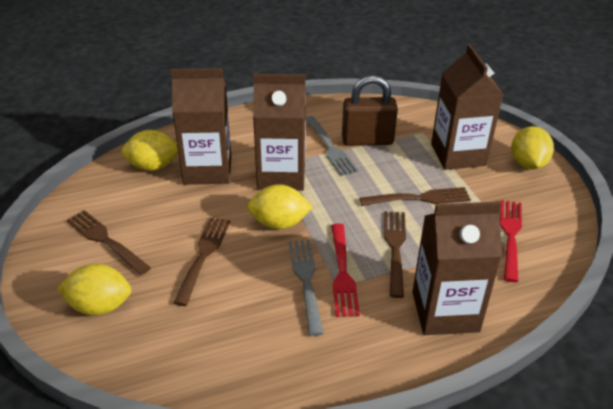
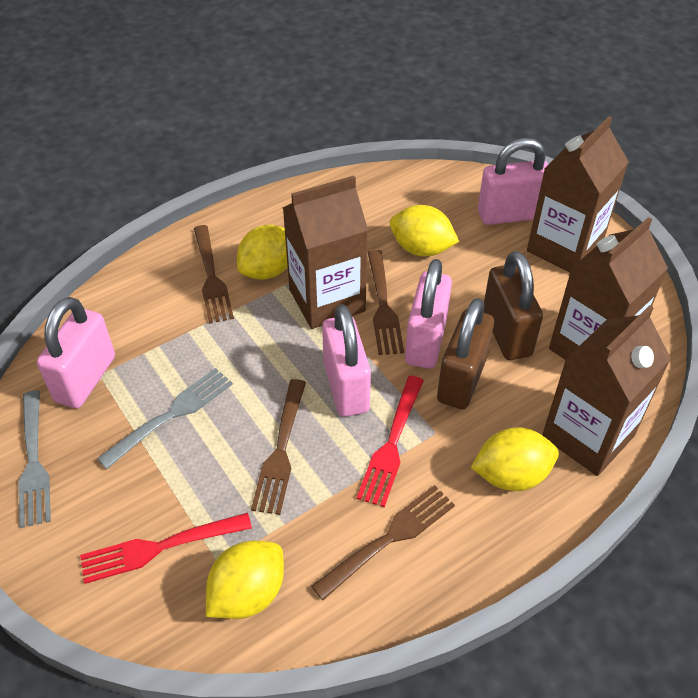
brown padlock: [342,75,398,146] = 1 -> [437,298,494,409] [484,251,543,360] = 2
pink padlock: none = 0 -> [37,297,115,408] [322,304,371,417] [405,259,452,369] [478,138,548,225] = 4

